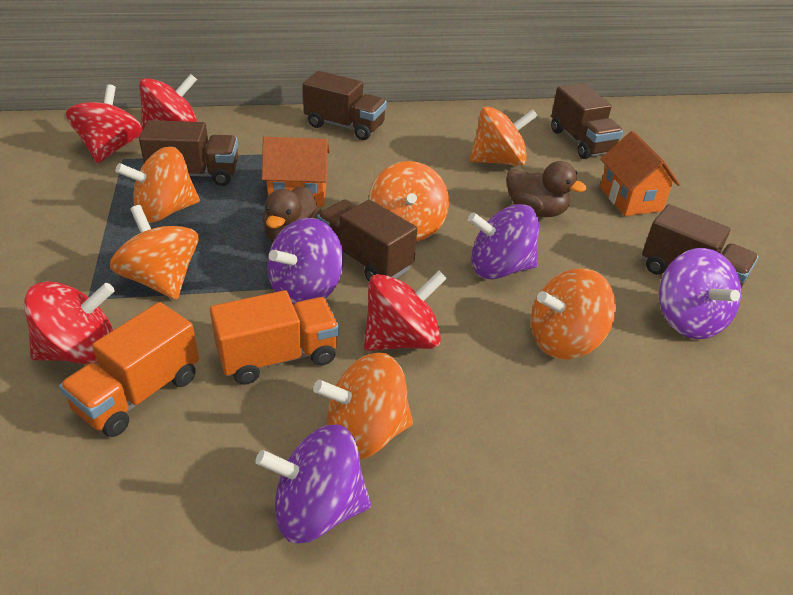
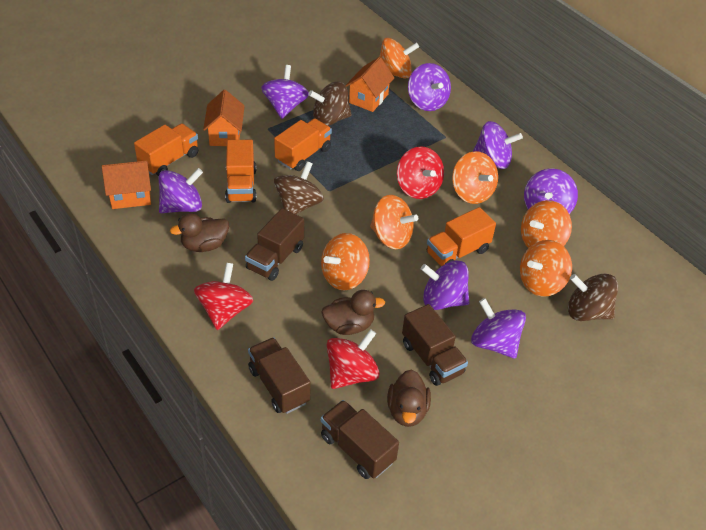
brown duck: [263,186,322,243] [506,161,587,217] = 2 -> [170,213,229,252] [321,290,385,335] [387,369,431,427] = 3
brown spinning top: none = 0 -> [274,161,324,214] [308,82,352,126] [568,274,618,321] = 3
brown truck: [139,120,238,186] [303,71,387,140] [317,199,417,281] [551,83,623,159] [642,204,758,288] = 5 -> [245,208,304,281] [248,337,311,414] [321,400,399,479] [402,304,468,386] = 4
orange house: [262,137,330,207] [600,131,680,216] = 2 -> [102,161,151,209] [203,90,245,146] [345,57,394,112] = 3
orange truck: [59,302,199,437] [210,290,339,385] = 2 -> [134,123,198,176] [225,140,257,203] [274,118,332,171] [427,207,496,266] = 4
purple spinning top: [255,425,371,544] [267,218,343,305] [468,204,539,279] [659,248,741,339] = 4 -> [159,168,203,213] [261,65,309,119] [408,63,451,111] [421,260,469,310] [471,298,526,359] [472,121,523,169] [524,169,578,214] = 7
red spinning top: [24,281,115,364] [66,84,143,163] [139,74,197,130] [364,271,447,351] = 4 -> [194,263,254,330] [327,329,380,389] [397,146,444,199] = 3

